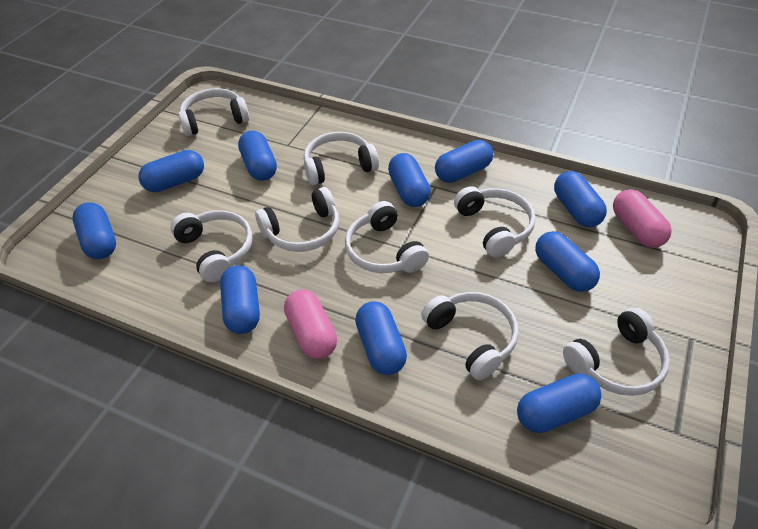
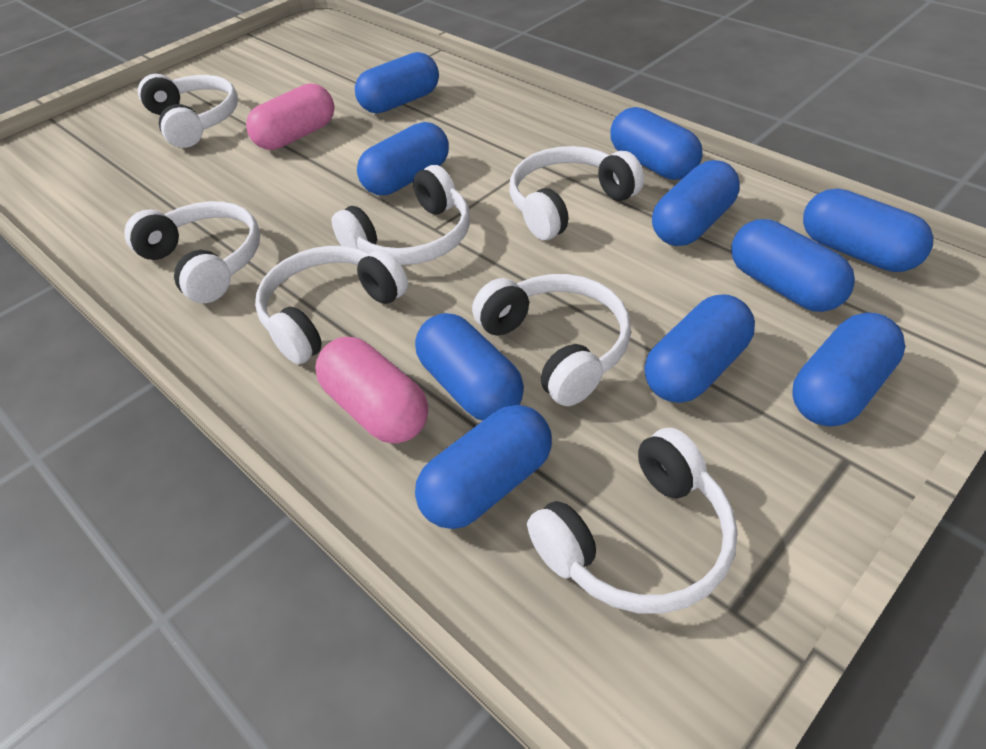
white headphones: [170,210,253,282] [178,88,249,136] [255,187,339,252] [303,132,379,185] [345,201,429,273] [421,292,519,380] [454,186,535,258] [563,307,670,396] = 8 -> [124,201,260,303] [138,74,238,148] [255,246,408,364] [332,165,470,265] [472,274,631,406] [510,146,644,240] [527,428,737,614] = 7

